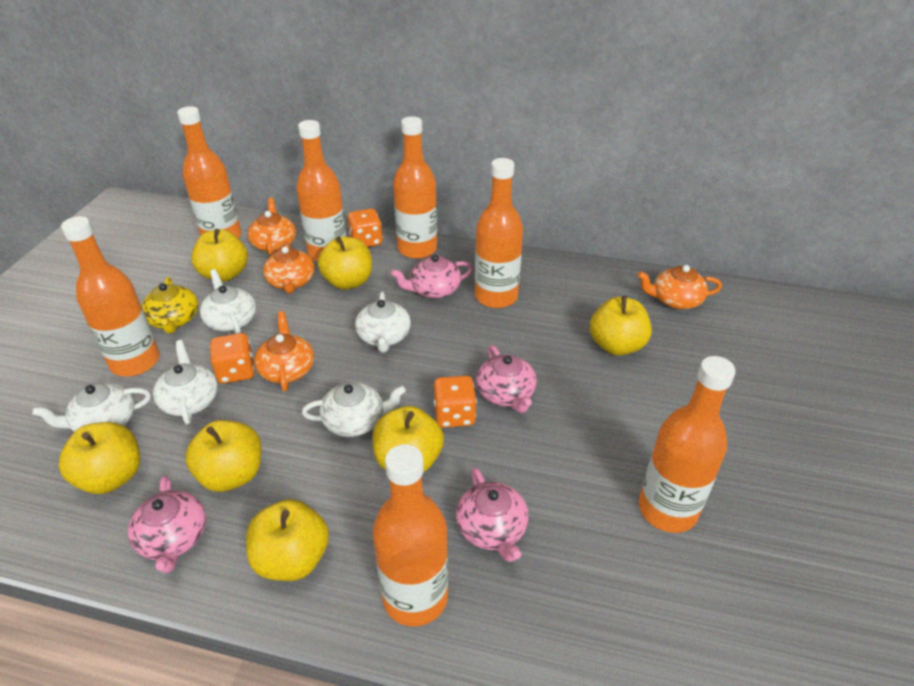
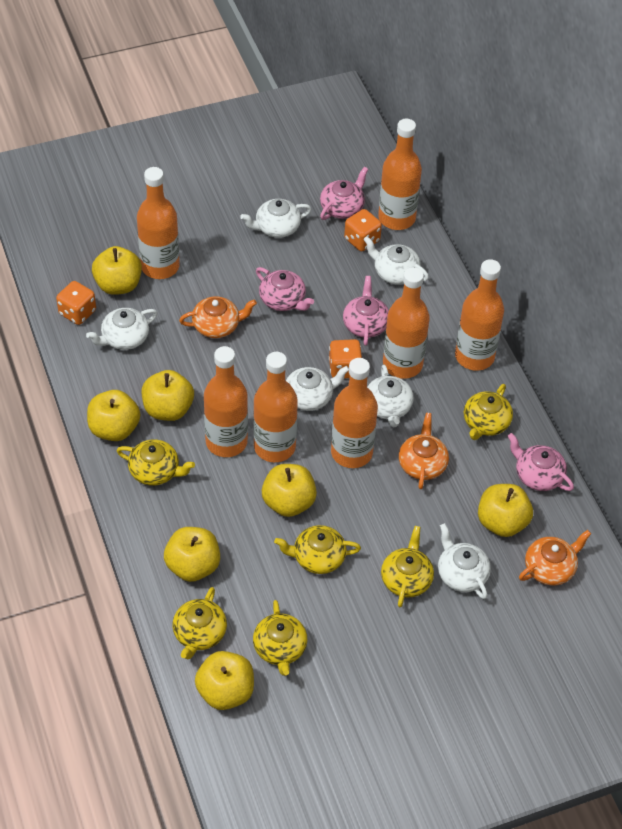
orange teapot: [248,198,296,255] [254,311,314,391] [263,242,315,294] [637,265,722,309] = 4 -> [179,296,257,338] [399,413,449,489] [519,530,591,585] = 3
white teapot: [32,383,151,432] [153,340,218,424] [200,269,256,334] [302,382,406,437] [355,292,411,353] = 5 -> [86,308,157,350] [240,199,312,238] [286,366,349,411] [363,236,429,285] [367,365,414,427] [438,523,491,599] = 6
yellow teapot: [142,277,198,334] = 1 -> [117,440,195,485] [173,587,227,659] [253,600,307,676] [274,525,361,574] [381,526,434,607] [464,384,513,440] = 6

